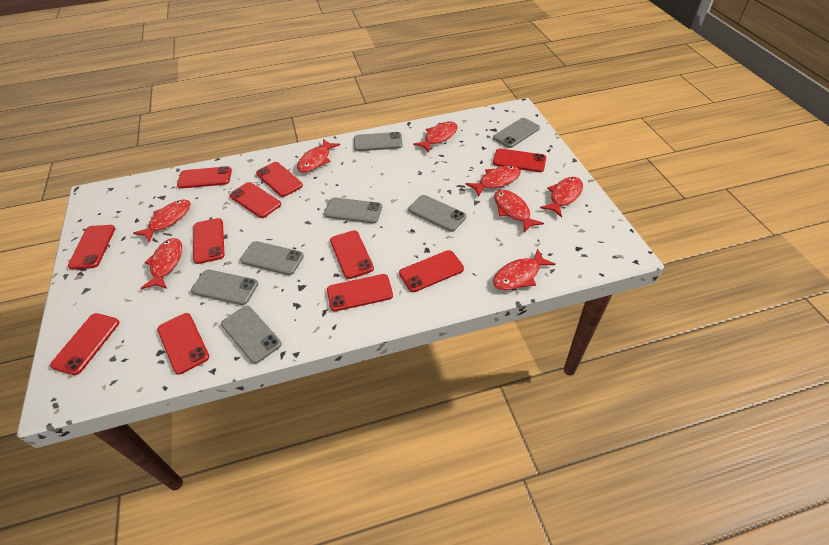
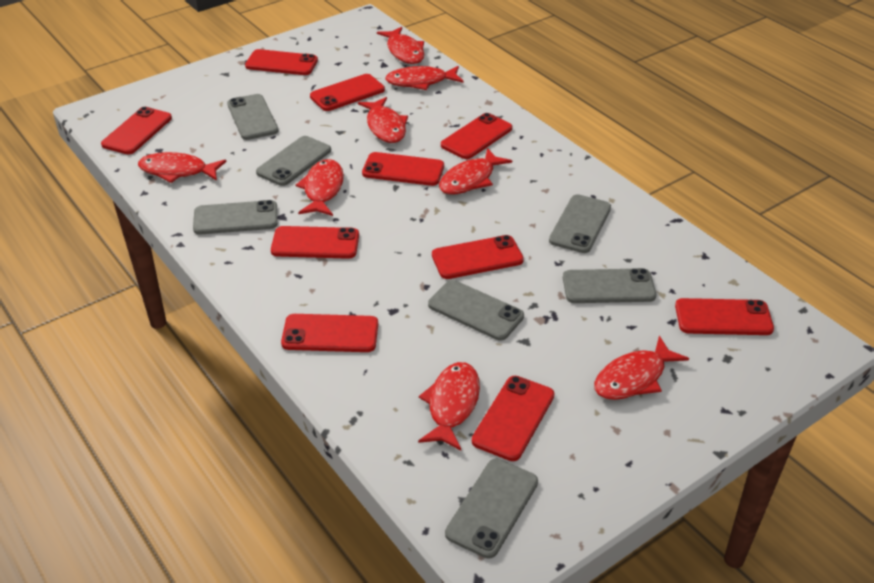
red phone: [50,313,119,375] [68,225,115,269] [158,313,209,374] [177,166,232,189] [193,218,225,264] [230,182,281,218] [256,162,303,197] [327,274,393,311] [330,230,374,279] [399,250,464,292] [493,148,546,172] = 11 -> [101,107,172,154] [245,49,318,75] [271,226,359,259] [281,314,378,352] [310,74,385,111] [362,152,444,186] [432,235,524,279] [441,113,512,159] [472,376,555,461] [675,298,774,335] = 10

